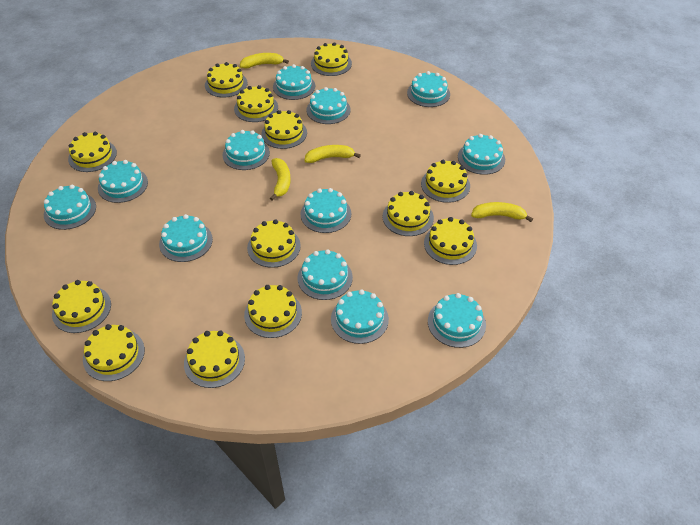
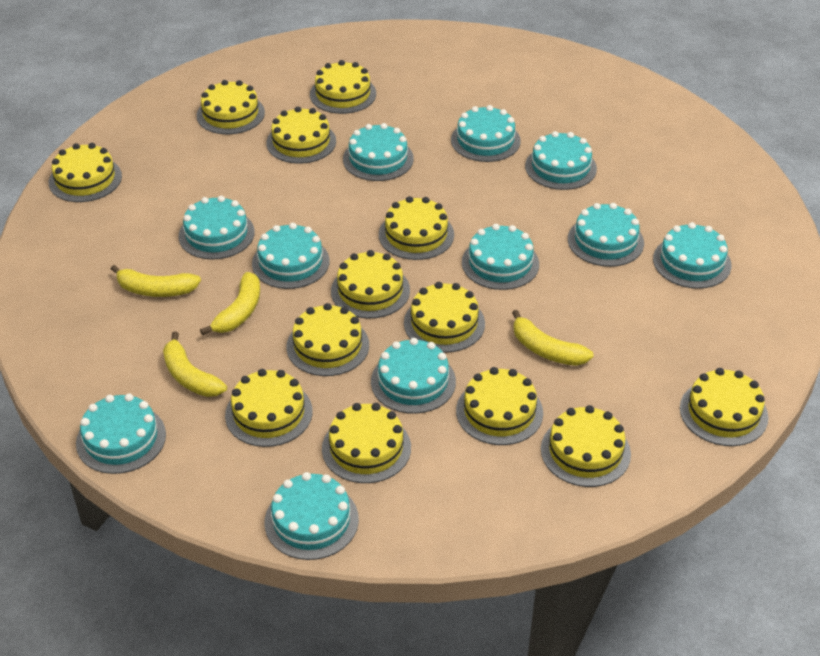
turquoise cake: [44,185,96,230] [98,160,148,203] [159,214,213,262] [222,130,270,170] [273,64,315,100] [298,249,353,300] [300,188,351,233] [306,87,351,124] [331,289,389,344] [407,71,450,107] [428,293,486,348] [458,134,505,175] = 12 -> [76,394,166,474] [179,196,255,260] [252,223,330,289] [265,472,359,560] [343,123,414,181] [371,338,456,414] [451,105,521,162] [462,224,539,290] [525,131,597,190] [568,203,644,267] [653,222,732,289] = 11

